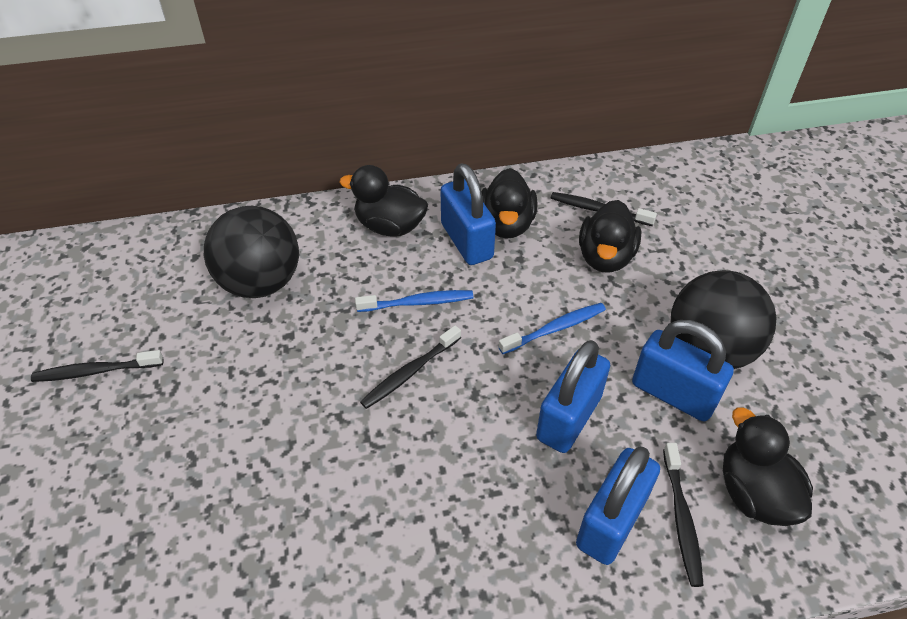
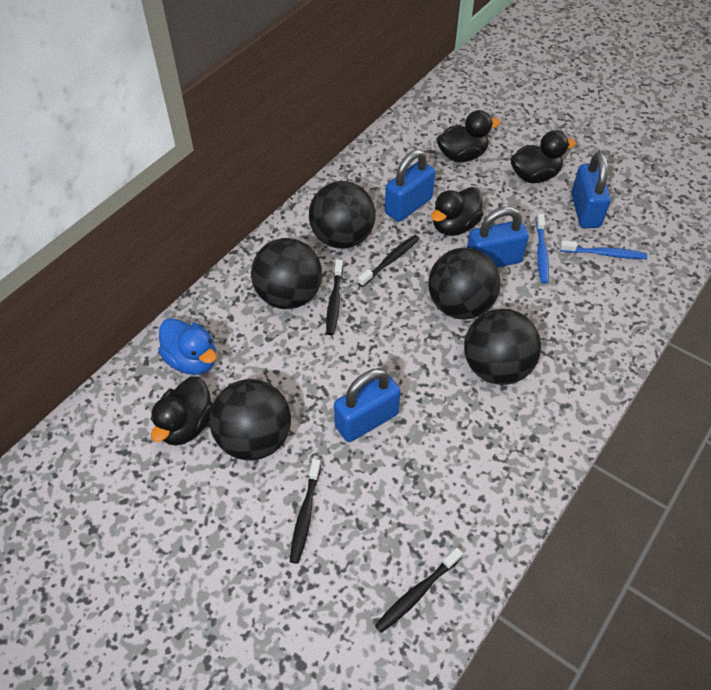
black ball: [204,206,299,298] [671,270,777,369] = 2 -> [210,379,291,461] [251,238,322,309] [309,181,376,249] [428,248,501,320] [464,309,541,385] = 5
blue duck: none = 0 -> [158,318,216,375] = 1

